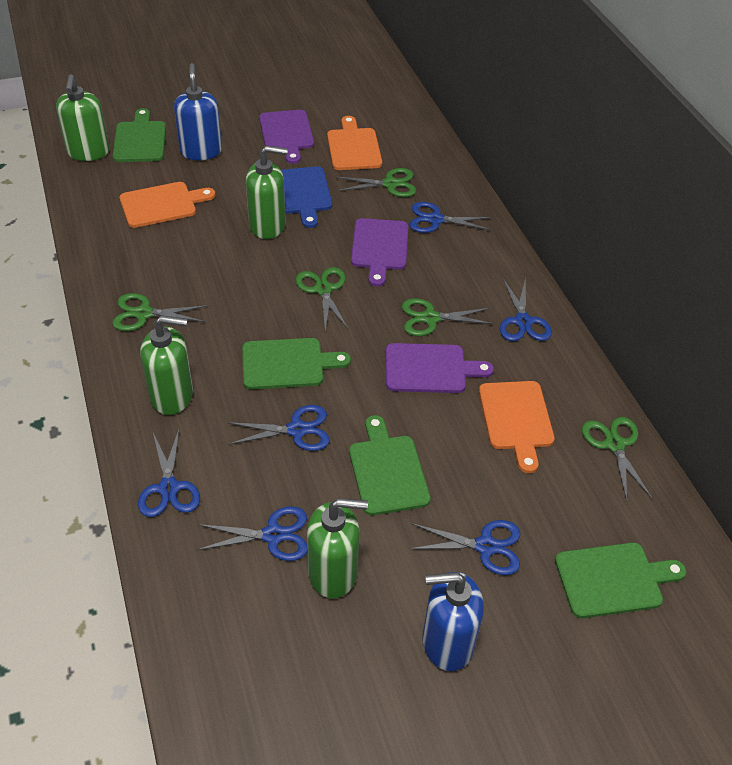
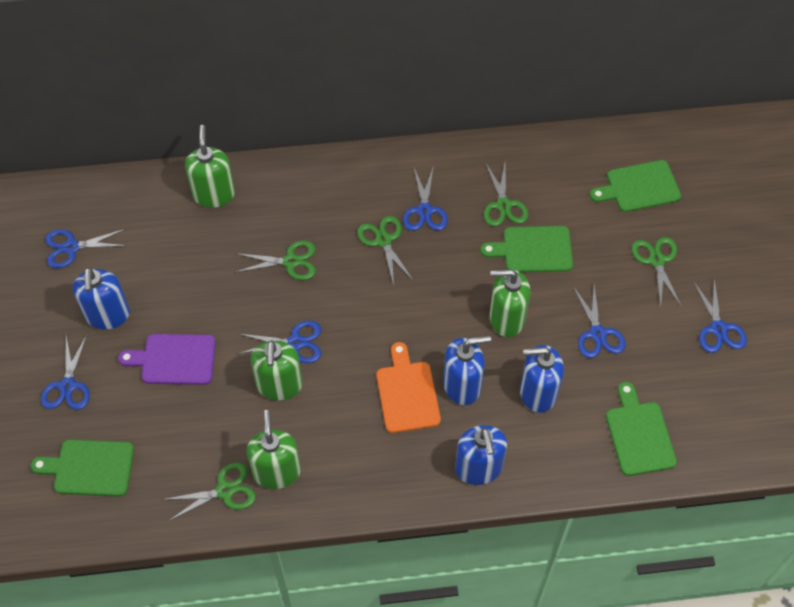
blue cutting board: [281,167,332,228] = 1 -> none = 0
blue soap dispenser: [174,63,222,160] [423,572,484,671] = 2 -> [73,267,130,329] [443,335,491,405] [455,425,507,485] [520,345,564,413] = 4
orange cutting board: [120,182,216,228] [327,116,382,170] [479,381,555,473] = 3 -> [377,342,441,433] = 1
purple cutting board: [259,110,314,164] [351,218,408,287] [386,343,494,393] = 3 -> [118,334,216,385] = 1

